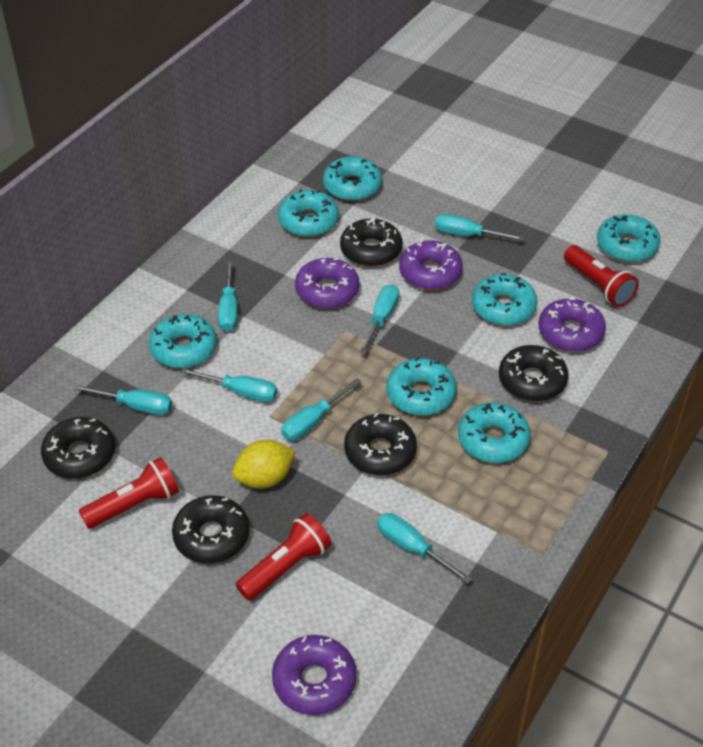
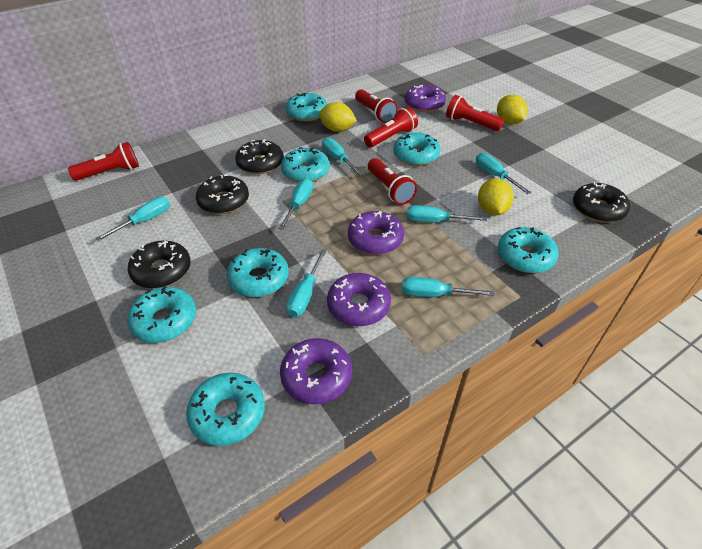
black donut: [41,417,115,479] [172,495,249,563] [340,218,403,267] [344,413,417,475] [499,345,569,401] = 5 -> [128,241,191,289] [196,174,249,214] [235,139,284,174] [573,182,630,223] = 4
red flashlight: [79,457,179,529] [236,513,331,600] [564,245,639,307] = 3 -> [68,142,139,181] [355,89,398,123] [364,106,418,147] [368,158,417,205] [446,95,504,131] = 5
yellow lemon: [232,440,296,489] = 1 -> [319,102,357,132] [478,178,514,216] [497,95,528,125] = 3

